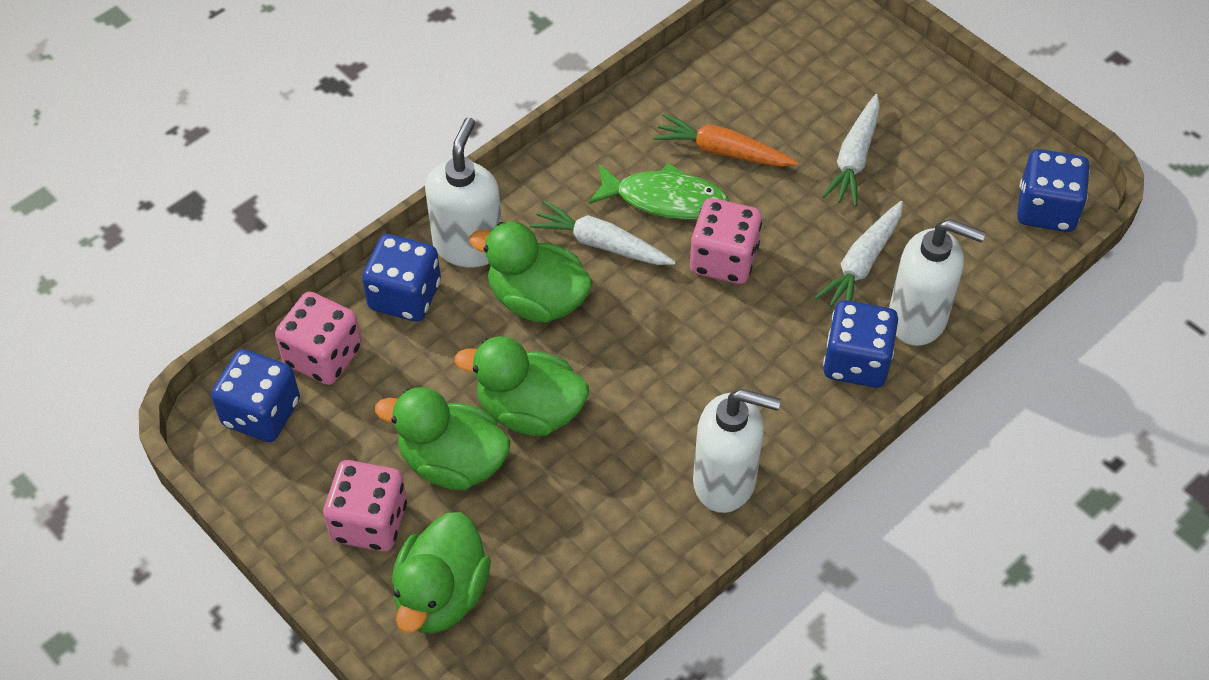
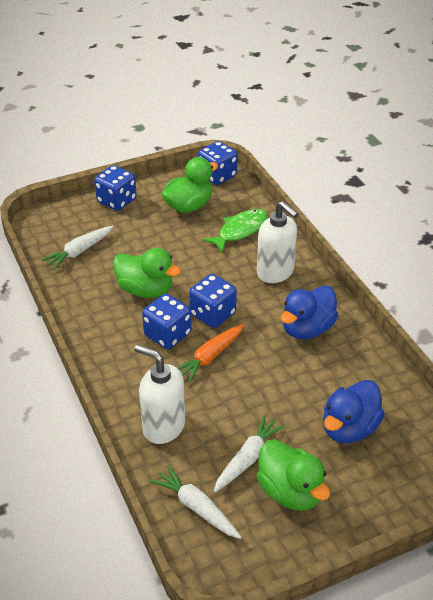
blue duck: none = 0 -> [281,286,338,339] [323,380,385,443] = 2
green duck: [375,387,511,490] [392,512,491,634] [455,336,589,436] [469,221,593,323] = 4 -> [113,248,181,298] [162,157,218,213] [256,439,330,511] = 3
pink dice: [275,292,362,385] [323,460,407,552] [690,198,762,284] = 3 -> none = 0
white soap dispenser: [425,117,502,267] [693,389,781,513] [889,219,986,346] = 3 -> [134,344,185,444] [257,201,298,283] = 2

